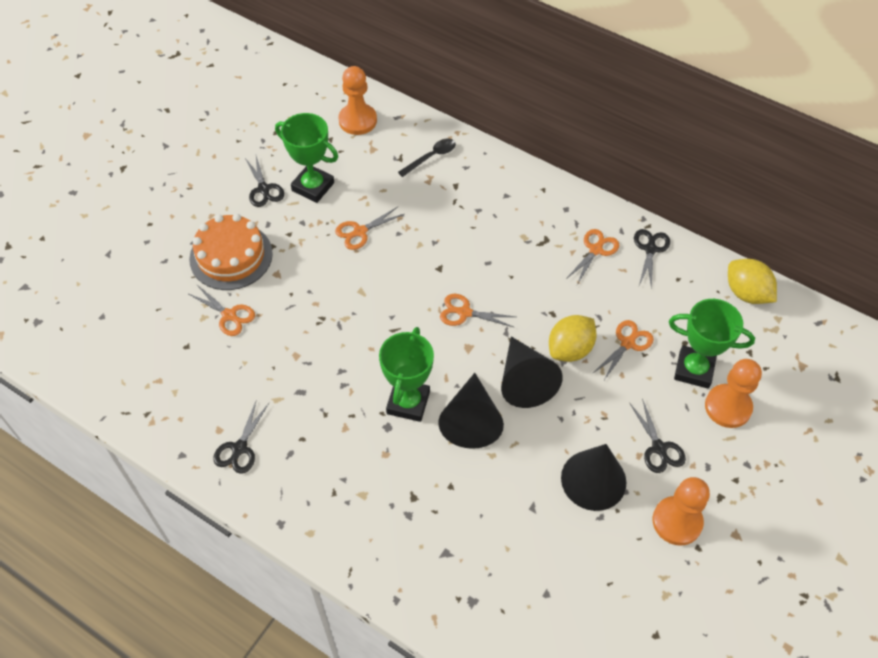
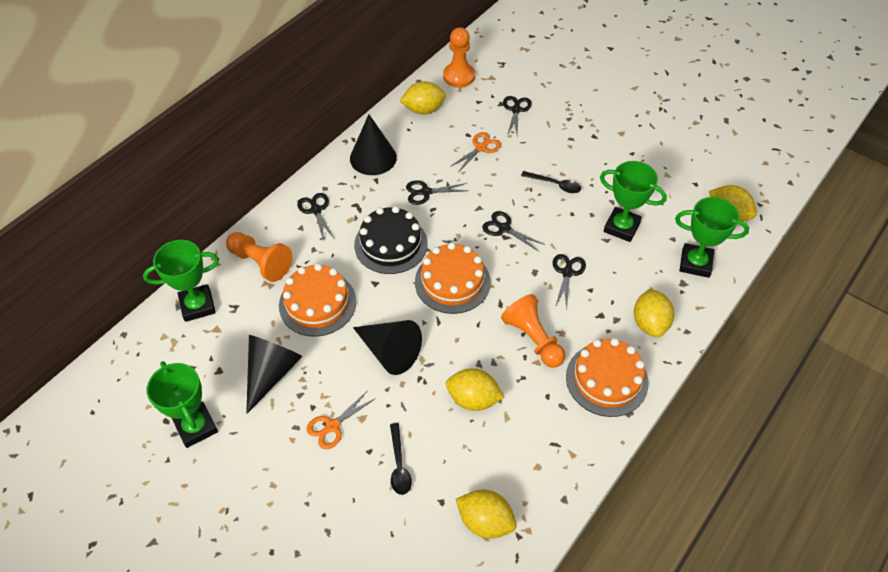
black cake: none = 0 -> [354,206,428,274] = 1
black scissors: [213,399,269,474] [245,156,284,207] [630,398,686,473] [634,229,670,290] = 4 -> [297,193,334,241] [406,180,468,205] [482,211,545,251] [503,96,532,136] [553,254,586,309] = 5
black spoon: [398,139,456,177] = 1 -> [390,423,412,495] [521,171,581,193] = 2
green trophy: [275,113,338,203] [379,327,434,422] [669,299,755,389] = 3 -> [143,240,219,322] [146,361,218,448] [600,161,667,242] [675,197,749,278] = 4
orange cake: [189,214,273,290] = 1 -> [279,263,356,337] [415,242,491,314] [566,338,649,417] = 3
orange scissors: [187,284,255,336] [335,207,404,250] [440,294,516,327] [566,229,619,285] [593,320,654,382] = 5 -> [306,390,376,449] [450,132,501,172] = 2
yellow lemon: [549,315,597,362] [728,259,777,304] = 2 -> [400,81,446,115] [446,368,504,411] [456,490,517,539] [634,289,674,337] [709,185,757,221] = 5

